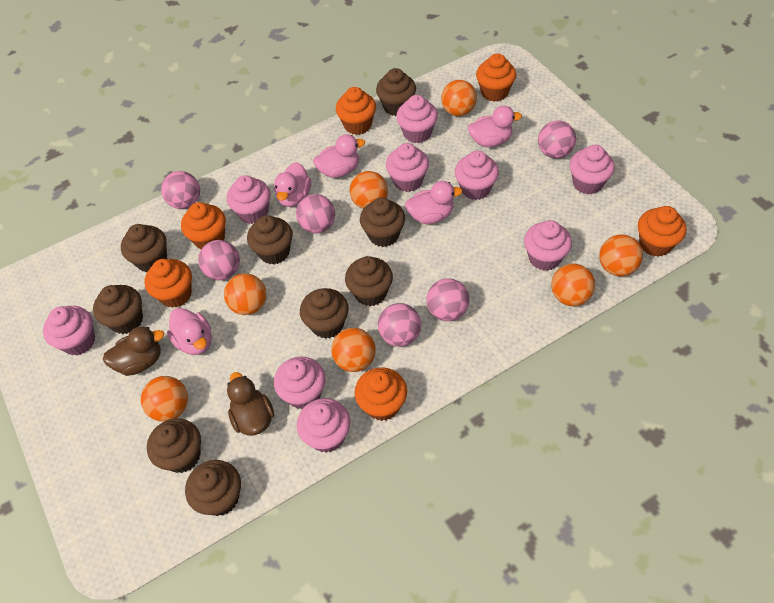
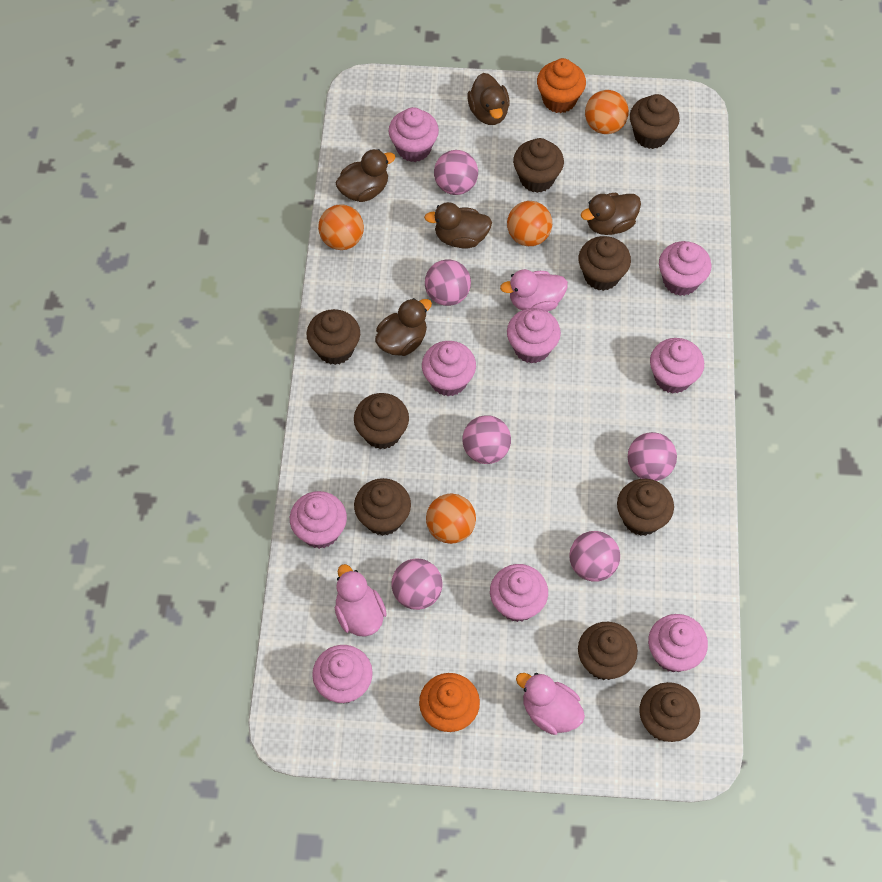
brown duck: [103,327,164,376] [227,372,274,436] = 2 -> [336,149,396,202] [375,298,432,356] [424,202,492,249] [467,73,510,125] [581,193,641,235] = 5
orange ball: [141,376,188,422] [224,273,266,315] [331,328,376,372] [350,171,388,209] [441,80,477,116] [551,264,595,306] [599,235,643,276] = 7 -> [318,204,364,250] [426,494,476,544] [507,201,552,246] [585,90,629,134] = 4
orange cupcake: [144,259,192,308] [181,202,226,249] [336,87,376,135] [354,367,407,421] [476,53,516,102] [638,206,686,257] = 6 -> [419,673,480,732] [537,58,586,113] = 2
pink duck: [167,308,212,355] [274,162,311,207] [313,134,365,178] [405,181,463,224] [468,106,522,147] = 5 -> [335,564,387,637] [500,269,568,312] [516,673,585,735] = 3

